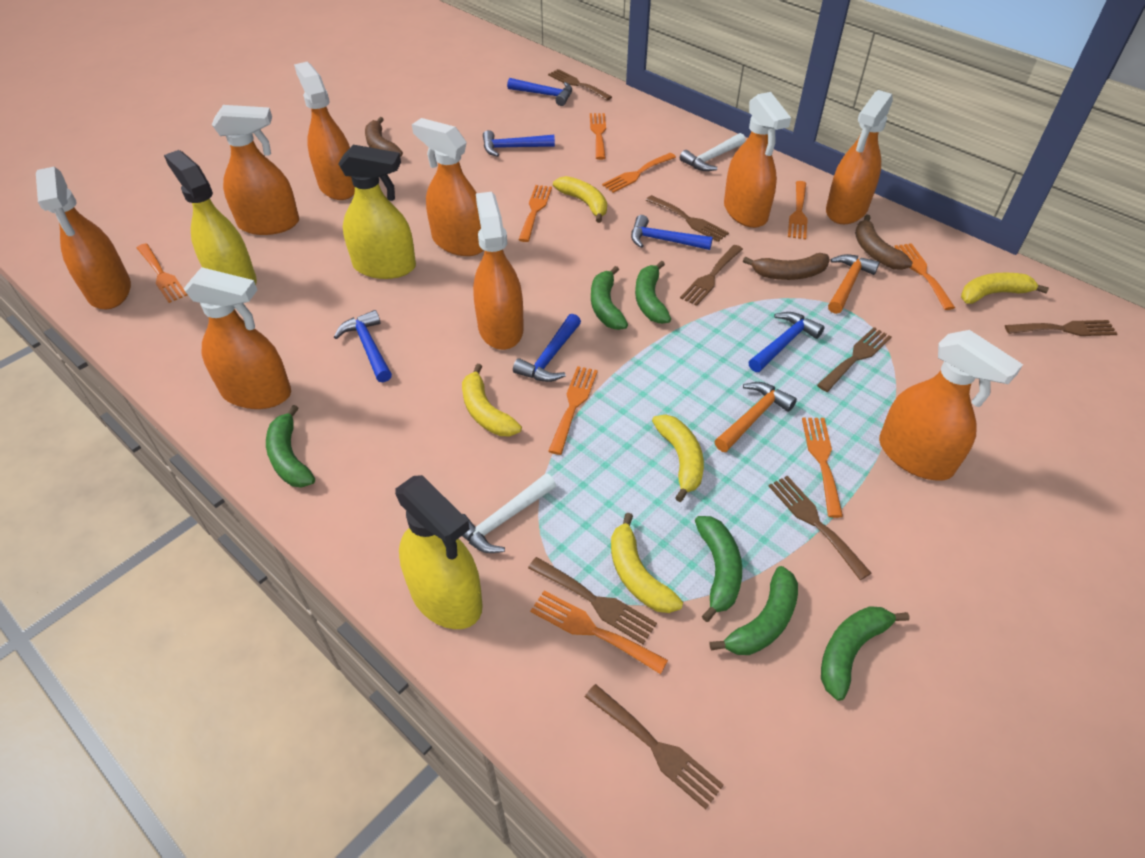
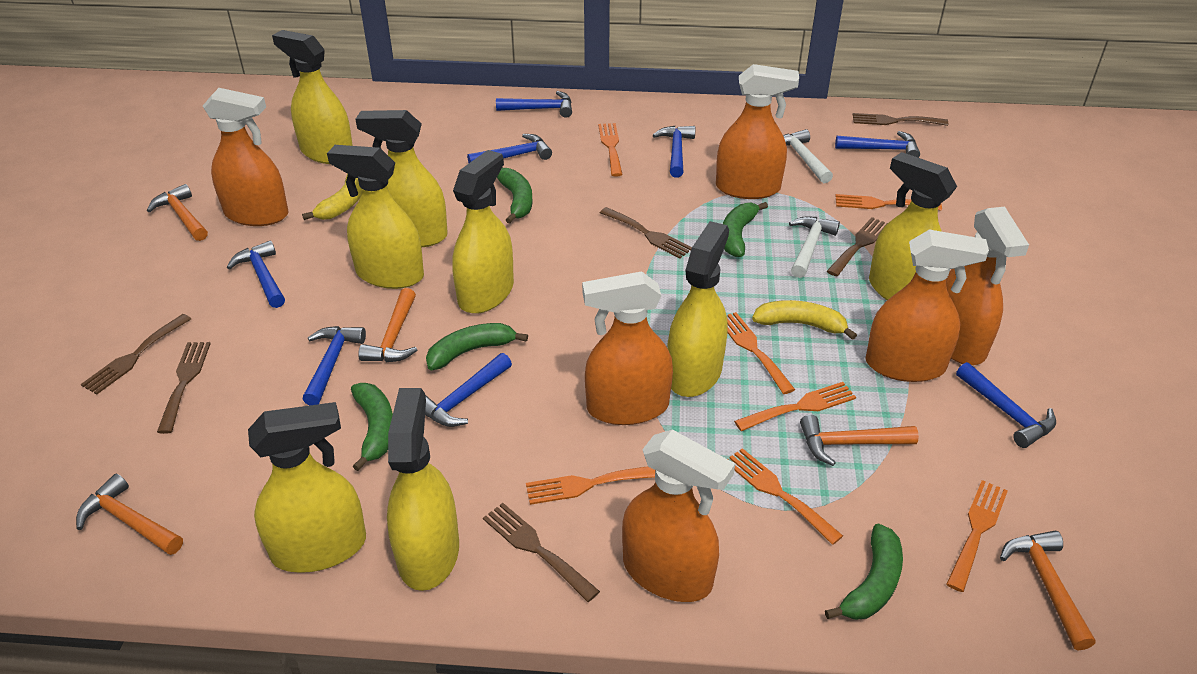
blue hammer: [334,310,392,382] [483,130,555,157] [507,78,572,106] [513,314,581,382] [631,215,713,250] [749,312,825,372] = 6 -> [227,240,285,308] [303,326,366,405] [425,353,512,427] [467,134,552,163] [496,91,572,118] [653,126,695,178] [835,131,920,158] [956,362,1056,448] = 8
brown banana: [365,117,403,157] [743,253,830,280] [855,215,913,270] = 3 -> none = 0
brown fork: [528,557,657,644] [548,69,612,101] [585,684,724,809] [646,195,729,242] [680,245,743,306] [769,476,871,580] [817,327,892,392] [1005,320,1118,336] = 8 -> [81,314,191,394] [157,342,211,434] [483,503,600,602] [600,207,692,258] [827,217,888,276] [853,113,948,126] = 6
green banana: [266,405,315,488] [591,266,628,330] [635,261,671,324] [695,516,742,622] [710,566,798,655] [821,606,910,701] = 6 -> [351,383,393,471] [426,323,528,370] [497,168,533,224] [723,202,768,257] [825,523,903,620] = 5
orange fork: [137,243,188,303] [518,185,552,242] [530,591,668,674] [548,366,598,455] [590,113,606,160] [602,153,676,193] [788,181,808,240] [802,418,843,518] [894,243,955,310] = 9 -> [526,466,655,505] [598,123,623,177] [727,312,795,394] [728,448,843,545] [734,382,856,431] [835,194,942,211] [946,480,1008,592] = 7
orange hammer: [715,382,797,452] [828,254,880,314] = 2 -> [76,474,183,555] [147,184,208,241] [358,288,417,362] [800,415,919,466] [1000,531,1096,650] = 5
orange spray bottle: [36,167,131,309] [184,267,291,409] [212,105,299,235] [294,62,355,200] [412,118,484,256] [473,192,524,350] [724,92,791,228] [826,90,893,224] [879,330,1023,480] = 9 -> [203,88,288,226] [582,271,673,425] [622,429,735,602] [716,64,799,199] [865,229,989,382] [946,206,1029,365] = 6
yellow banana: [462,364,522,436] [553,176,607,223] [611,513,683,613] [652,414,704,502] [961,273,1049,304] = 5 -> [302,174,361,220] [752,300,857,340] = 2
yellow spray bottle: [164,150,257,285] [338,145,416,279] [395,475,483,629] = 3 -> [248,402,366,573] [272,30,353,164] [327,145,424,289] [355,110,448,248] [387,388,459,591] [452,150,514,314] [667,221,729,397] [869,152,957,300] = 8

